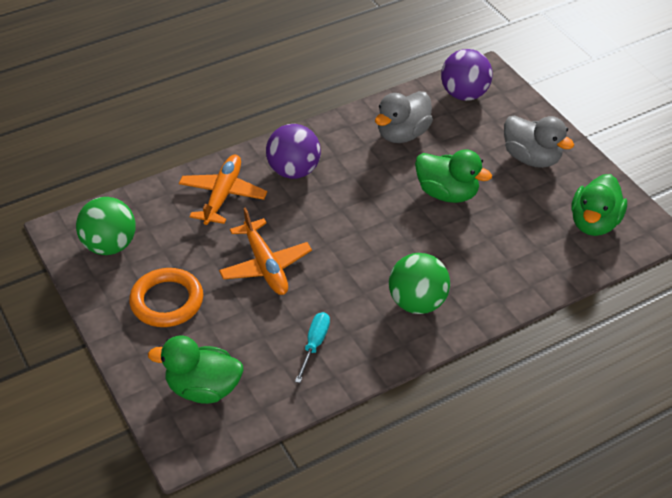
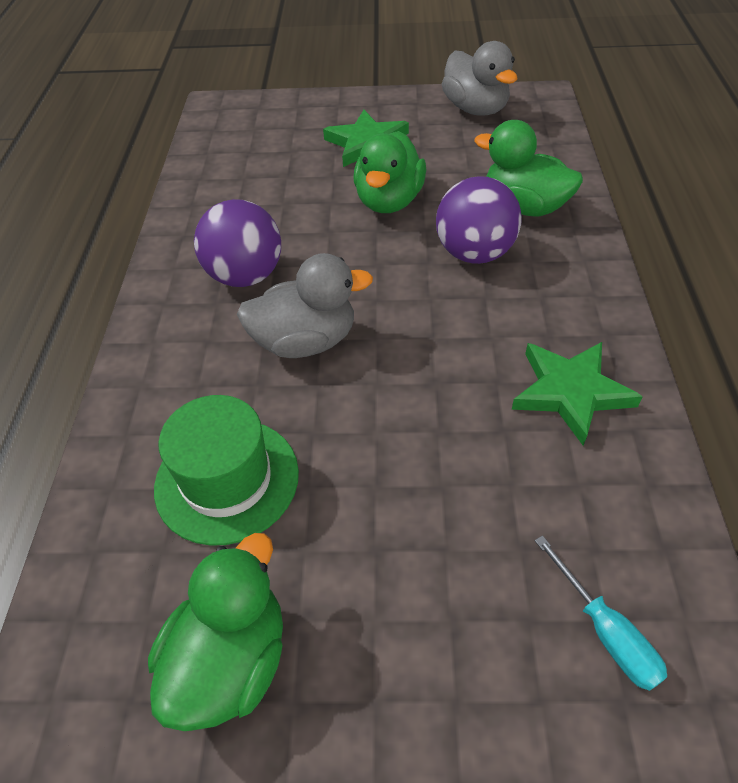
green ball: [76,197,136,255] [389,253,450,314] = 2 -> none = 0
green hat: none = 0 -> [154,395,299,546] = 1
green star: none = 0 -> [323,110,409,167] [512,342,643,446] = 2
orange plane: [179,155,267,225] [219,207,312,295] = 2 -> none = 0
orange ring: [129,268,203,327] = 1 -> none = 0

